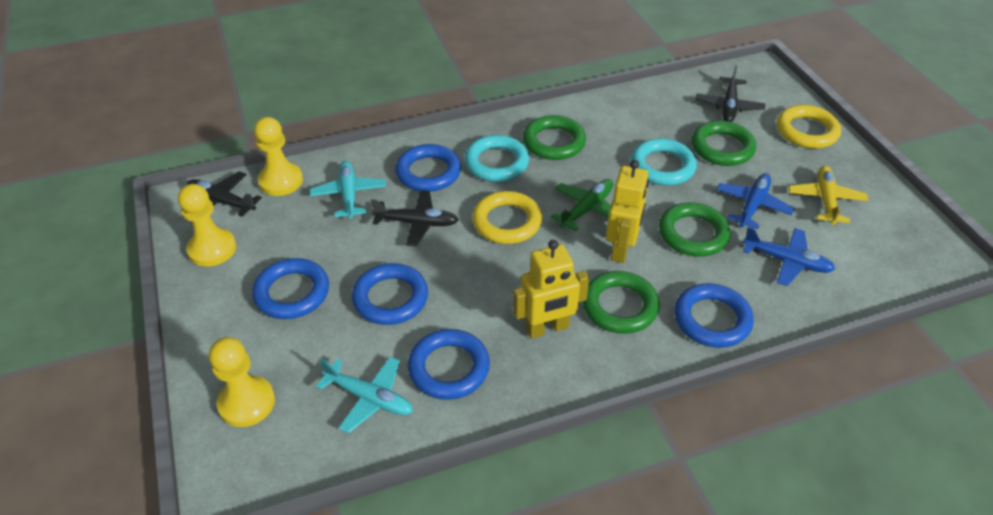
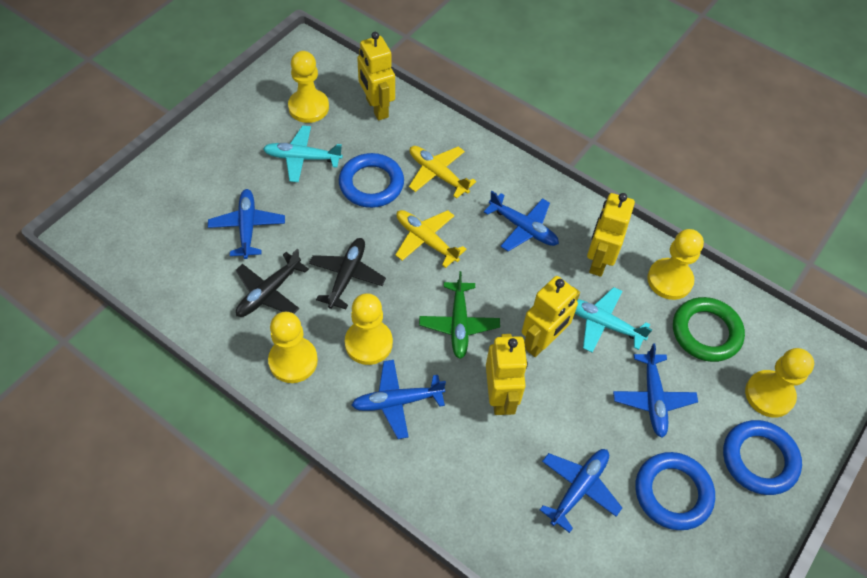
black plane: [187,171,262,217] [371,190,459,246] [696,65,765,122] = 3 -> [236,249,309,317] [309,238,386,309] = 2
blue plane: [717,173,795,229] [743,227,835,286] = 2 -> [208,189,285,259] [352,360,446,439] [484,191,559,251] [540,449,622,533] [613,343,698,438] = 5
blue ring: [252,258,329,319] [352,263,428,325] [395,144,461,192] [408,329,490,400] [674,283,754,348] = 5 -> [339,153,404,208] [635,452,715,530] [723,420,802,495] = 3
green ring: [523,115,586,160] [582,271,660,334] [659,202,731,257] [692,121,756,166] = 4 -> [673,297,745,362] = 1
turquoise ring: [464,135,529,182] [631,138,697,186] = 2 -> none = 0
yellow pawn: [178,184,236,267] [209,337,275,427] [254,117,303,196] = 3 -> [268,312,318,383] [288,51,329,123] [345,293,393,365] [647,229,704,300] [745,348,814,418] = 5
yellow plane: [788,166,868,225] = 1 -> [395,210,467,268] [409,146,476,199] = 2
yellow ring: [472,191,542,244] [777,105,841,149] = 2 -> none = 0
yellow robot: [513,240,589,339] [606,160,649,263] = 2 -> [357,32,395,121] [486,334,528,415] [522,276,580,357] [587,193,635,277] = 4

